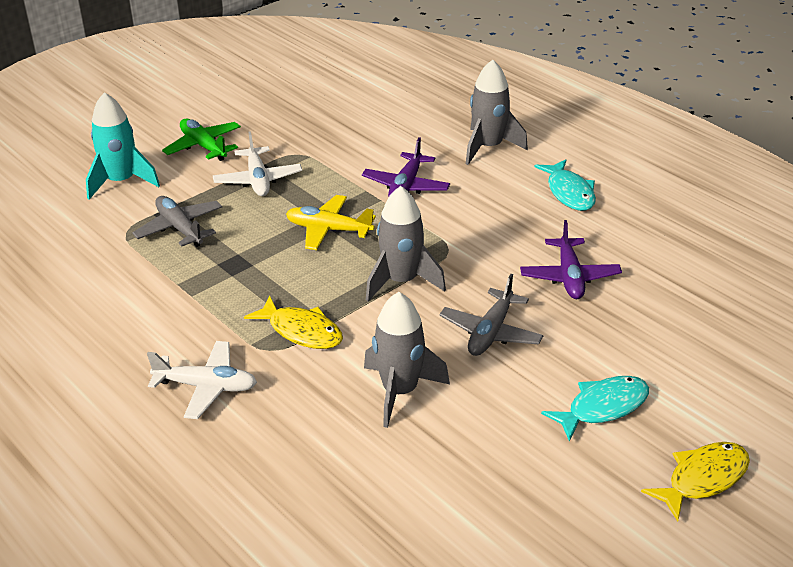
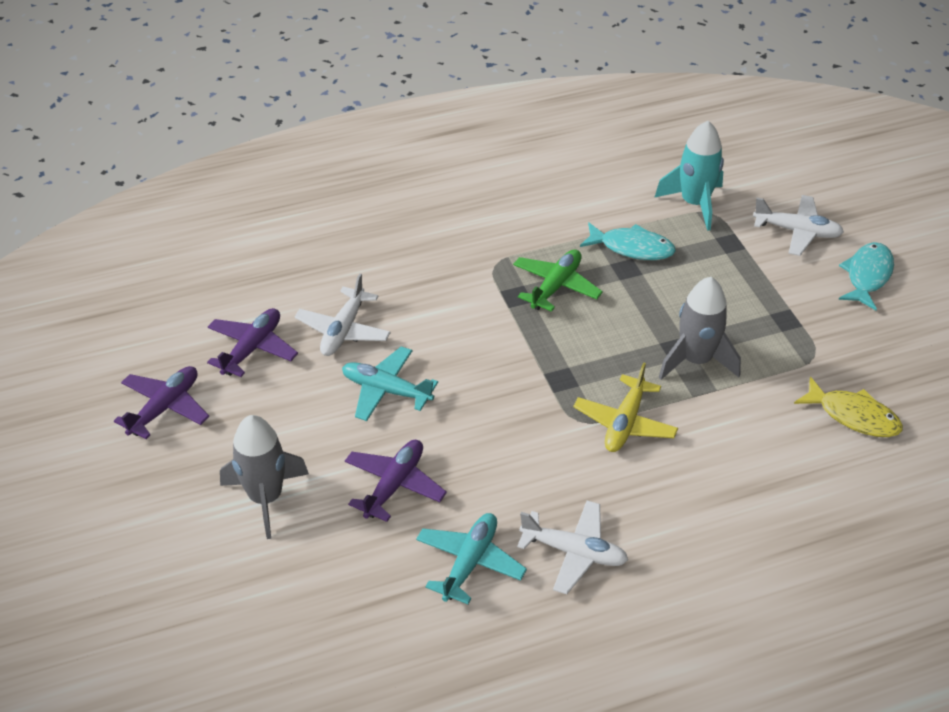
grey plane: [132,196,222,247] [439,274,543,356] = 2 -> none = 0
grey rocket: [364,292,450,428] [366,186,446,301] [466,60,528,165] = 3 -> [220,415,309,539] [658,277,741,380] = 2
purple plane: [362,137,450,197] [520,220,622,299] = 2 -> [114,366,209,439] [207,308,298,377] [345,440,447,522] = 3
turquoise plane: none = 0 -> [342,346,438,421] [416,513,527,604] = 2
white plane: [147,341,257,419] [213,131,302,196] = 2 -> [295,274,391,356] [517,501,628,594] [753,195,844,256] = 3
yellow fish: [244,296,343,349] [641,442,750,521] = 2 -> [794,376,903,437] = 1

